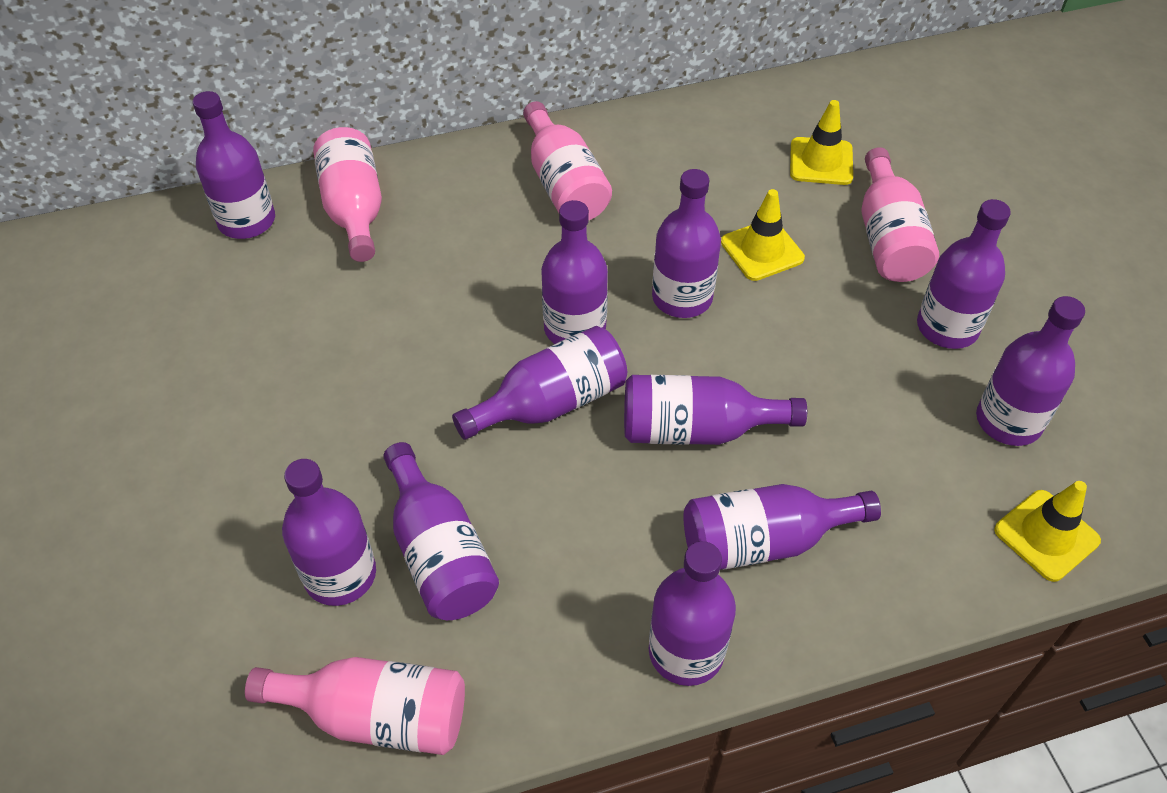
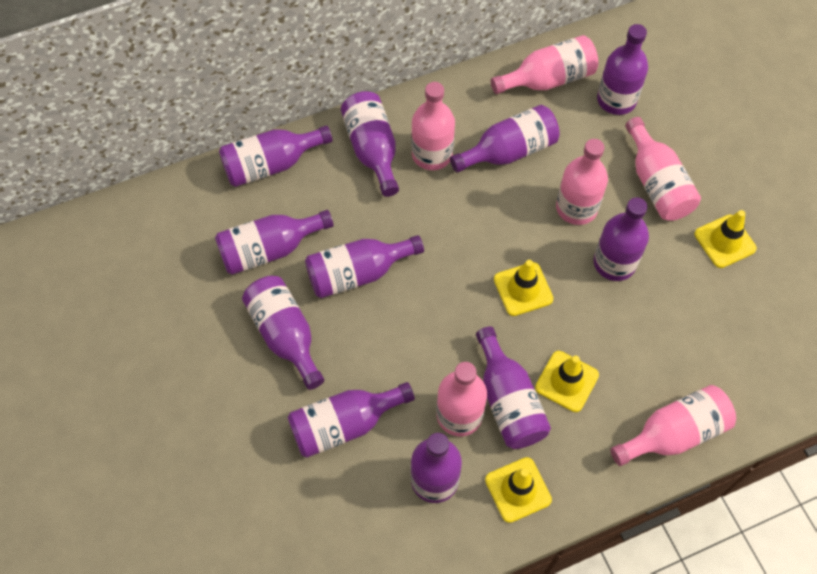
pink bottle: [245,657,465,755] [313,127,382,262] [523,101,612,220] [862,147,939,282] = 4 -> [411,82,455,170] [436,362,487,436] [491,35,598,94] [556,139,608,225] [610,385,736,466] [625,117,701,221] = 6
yellow traffic cone: [721,189,805,281] [790,100,853,185] [994,481,1101,582] = 3 -> [485,457,552,523] [494,260,554,316] [535,351,599,412] [695,210,757,268] = 4

